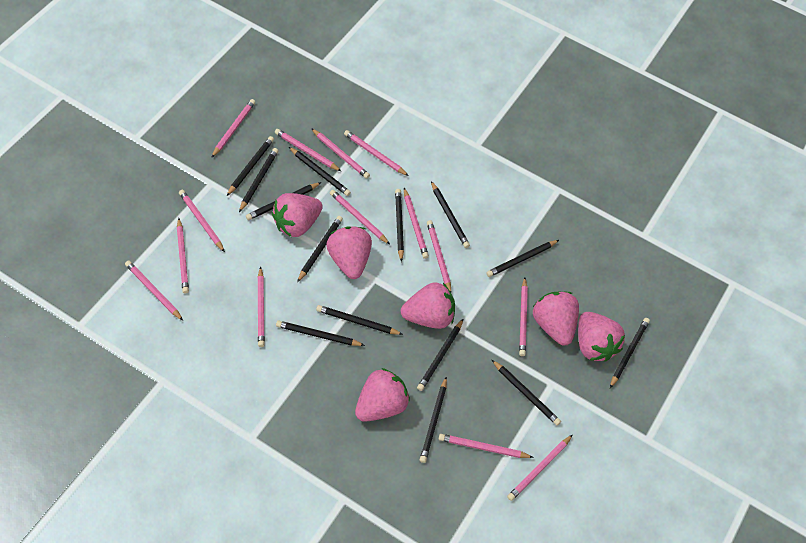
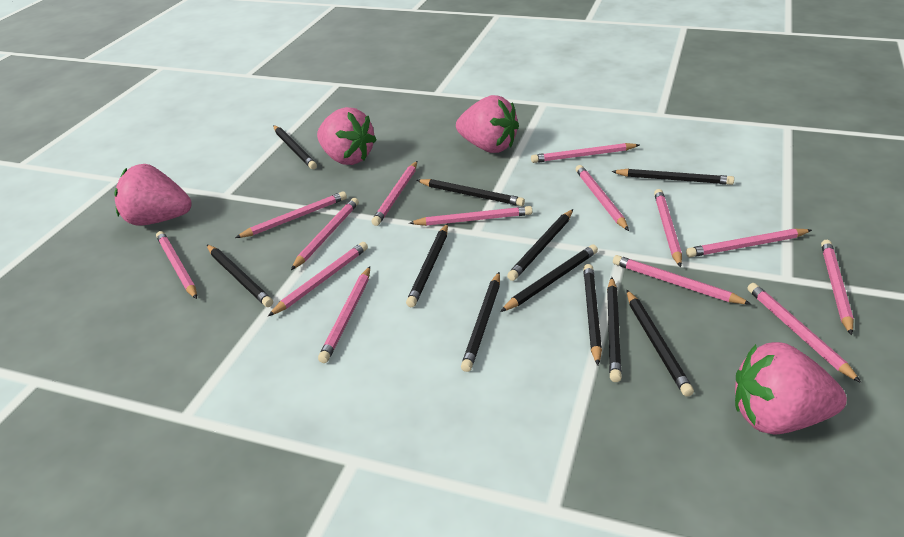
black pencil: [227,136,274,196] [239,148,278,212] [246,182,321,220] [276,320,365,346] [289,147,351,196] [297,216,343,282] [316,305,403,335] [395,189,404,262] [417,319,463,391] [420,377,447,463] [431,181,470,248] [486,240,559,277] [492,360,561,426] [610,318,650,388] = 14 -> [207,245,273,307] [273,125,317,169] [406,223,448,307] [417,179,525,206] [461,272,500,372] [500,245,598,312] [507,209,573,281] [583,264,602,365] [607,277,622,382] [611,169,734,185] [626,290,694,397] = 11
pink strawberry: [272,193,323,237] [326,226,372,279] [355,368,410,422] [401,282,455,329] [533,291,579,346] [578,312,625,362] = 6 -> [114,164,191,226] [317,107,376,165] [456,95,519,153] [735,342,847,435] = 4

